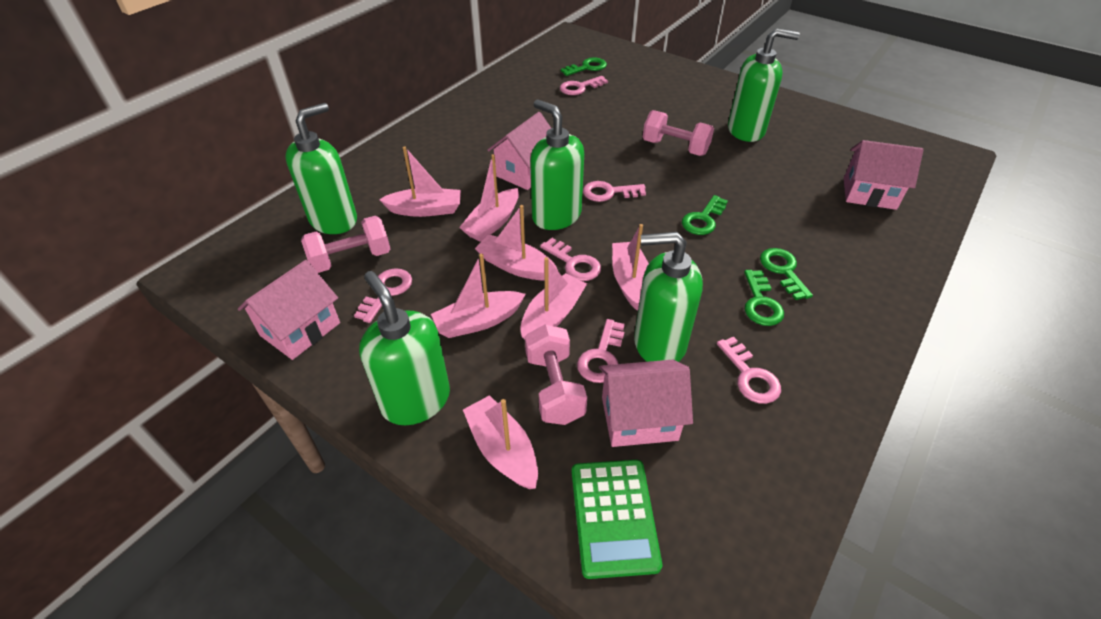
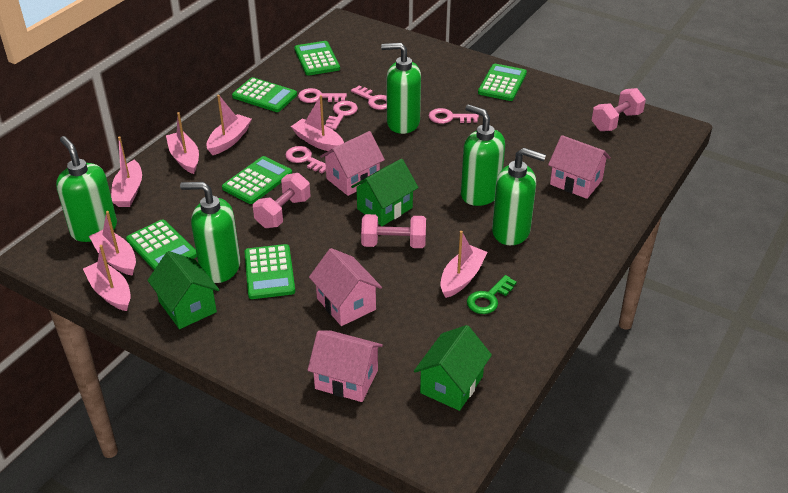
green calculator: [572,460,662,579] = 1 -> [126,219,197,270] [222,156,292,204] [232,77,297,112] [244,244,295,299] [294,41,340,76] [478,64,527,101] = 6
green house: none = 0 -> [147,251,220,329] [351,159,419,226] [414,325,492,411] = 3
green key: [561,57,607,76] [682,195,728,235] [744,270,784,326] [760,248,813,300] = 4 -> [467,275,517,314] = 1
pink key: [354,268,412,323] [540,238,601,281] [560,76,608,95] [577,319,625,383] [583,181,646,202] [717,336,781,404] = 6 -> [285,146,326,173] [298,88,347,103] [325,101,358,130] [351,86,387,110] [429,108,479,124] = 5

